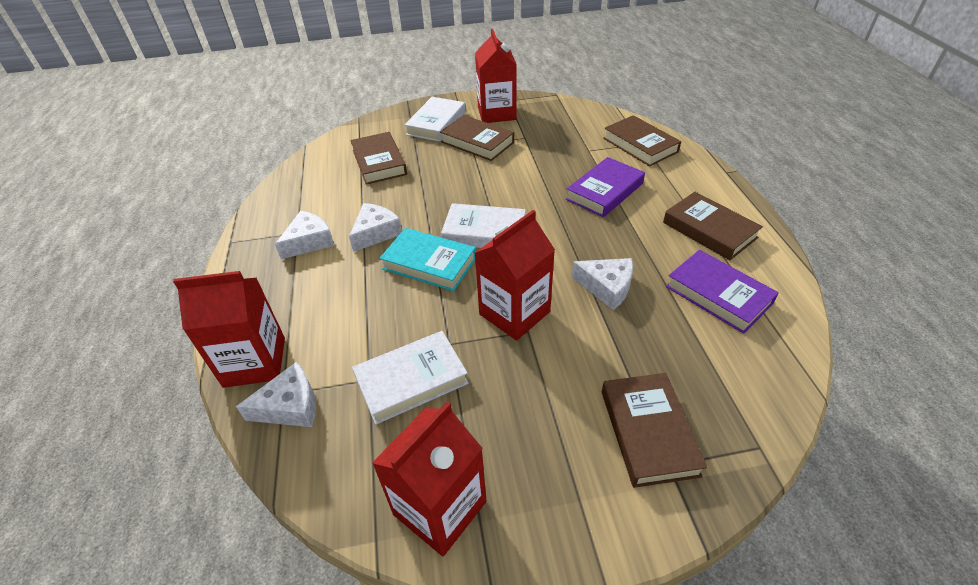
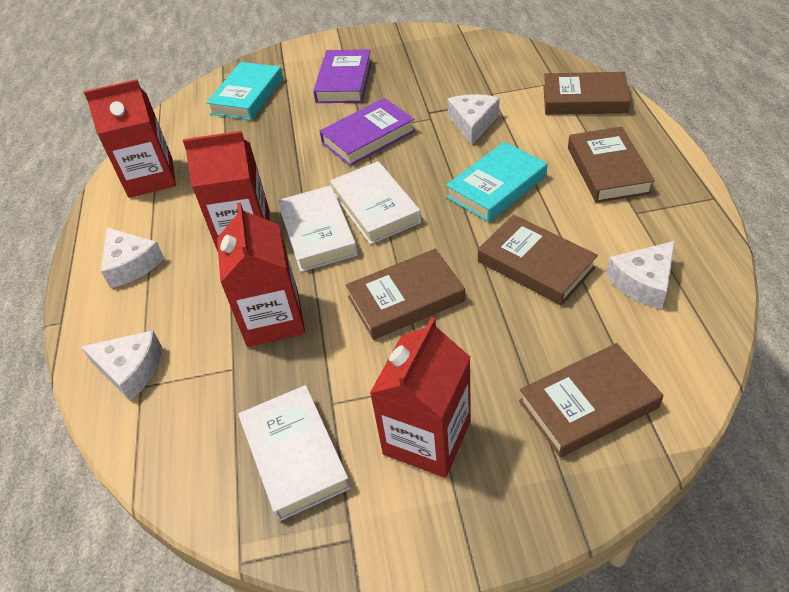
turquoise book: [379,228,476,291] = 1 -> [206,62,283,120] [446,142,548,222] = 2

